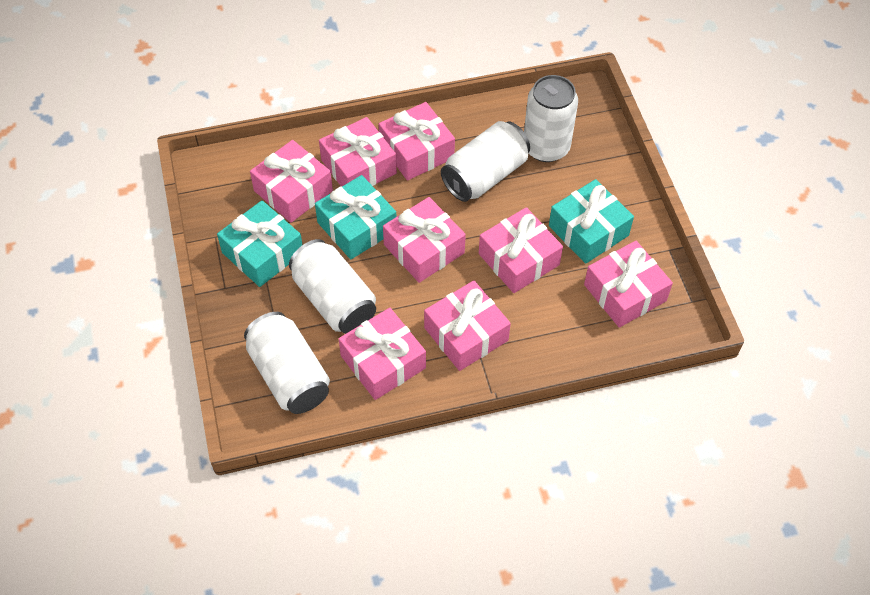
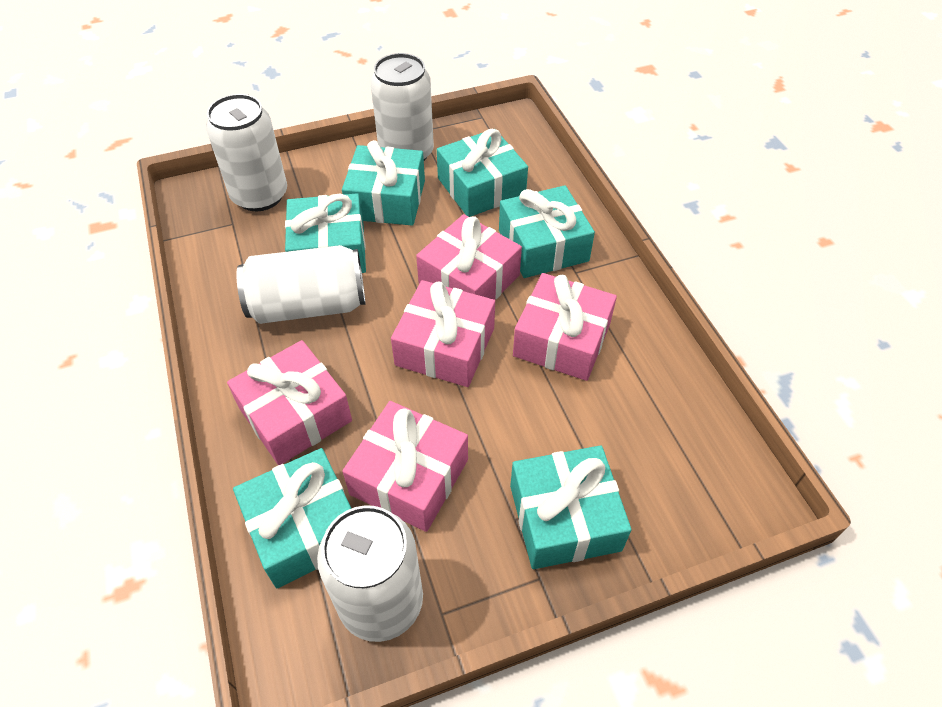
pink gift: [250,140,333,223] [319,117,397,187] [339,308,426,400] [379,102,455,180] [383,197,466,283] [424,280,511,371] [479,207,563,293] [584,241,673,328] = 8 -> [227,340,352,465] [342,401,468,532] [391,280,495,387] [416,214,522,300] [513,273,617,381] = 5
turquoise gift: [217,200,302,287] [315,175,396,259] [549,179,634,264] = 3 -> [233,448,352,588] [285,193,366,273] [342,140,425,226] [437,129,528,217] [499,185,595,278] [510,445,632,569] = 6

